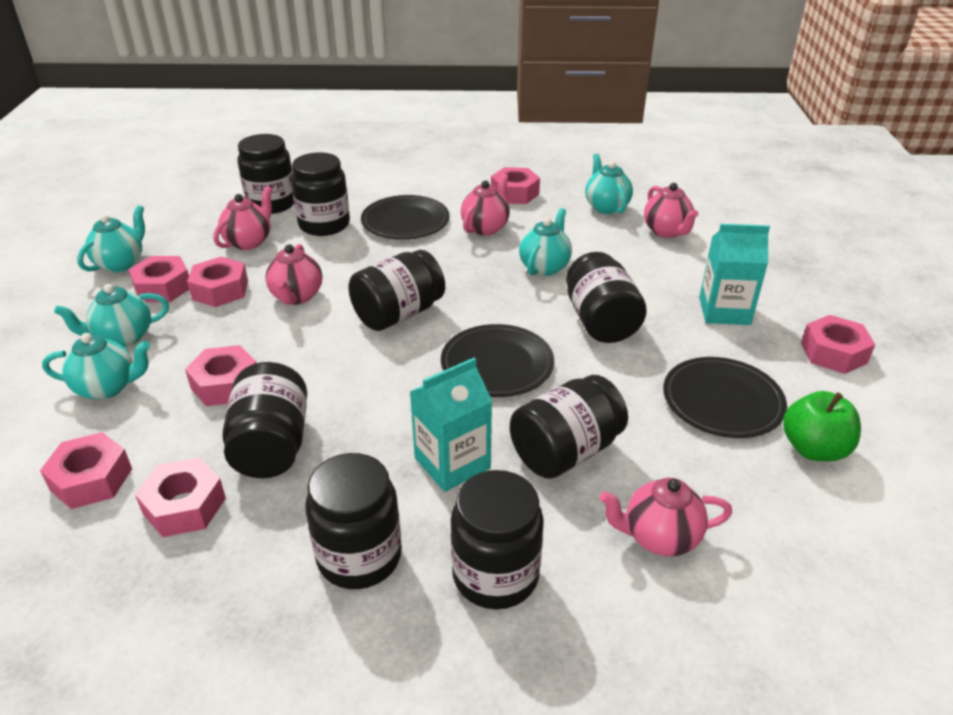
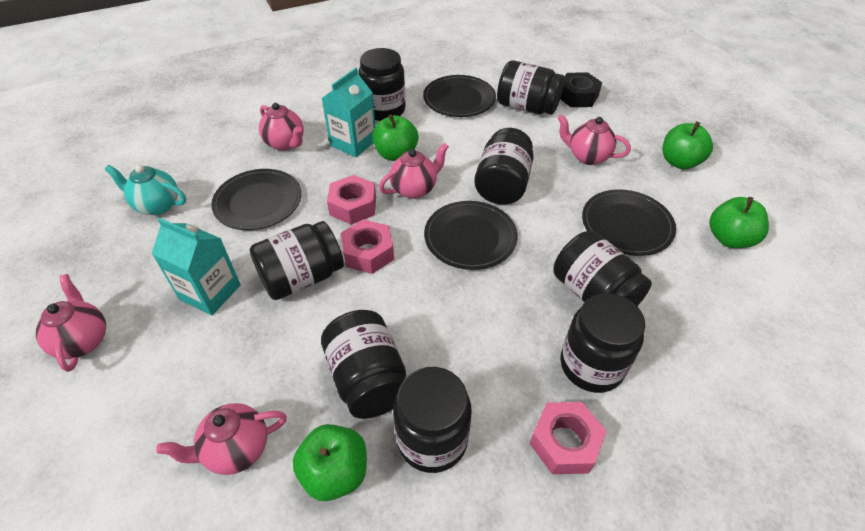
black nut: none = 0 -> [560,72,602,107] = 1
black plate: [361,195,450,240] [441,324,554,397] [663,357,787,438] = 3 -> [211,169,301,230] [423,75,496,117] [424,201,518,270] [582,189,676,256] = 4
green apple: [783,391,861,461] = 1 -> [293,424,367,501] [373,114,418,161] [663,121,713,169] [709,197,769,248] = 4
pink nut: [40,432,132,509] [128,256,189,302] [135,457,226,537] [185,345,256,406] [187,257,248,307] [491,167,540,204] [801,315,875,374] = 7 -> [327,175,376,225] [341,219,394,274] [530,402,607,474] = 3
turquoise teapot: [42,333,150,400] [54,284,169,347] [77,205,145,272] [519,208,572,276] [585,154,633,214] = 5 -> [105,165,186,215] = 1

